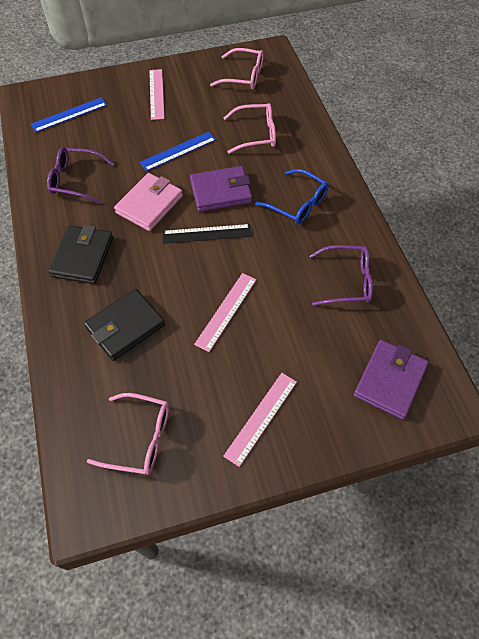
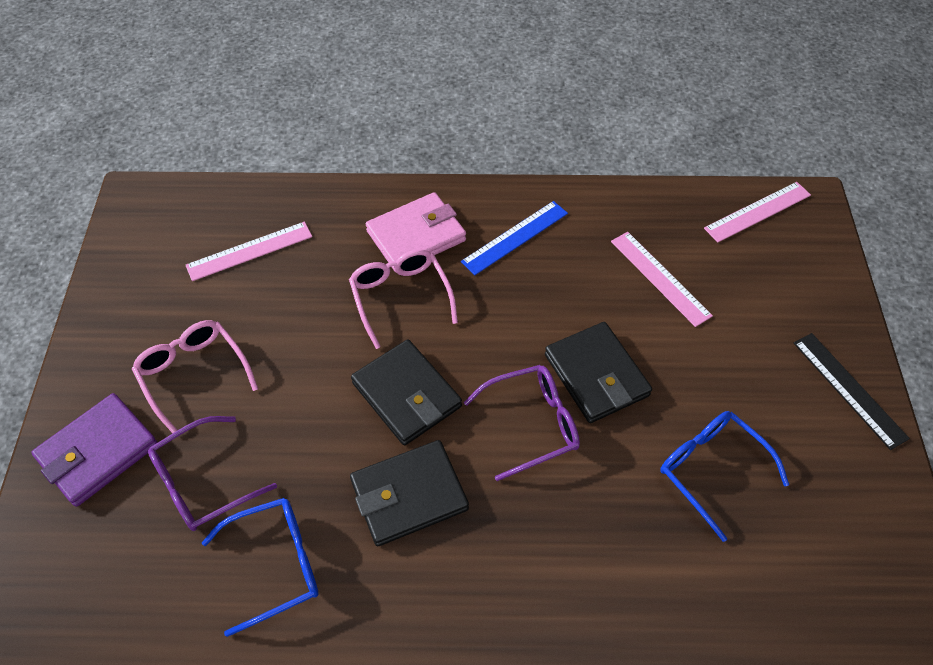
black wallet: [48,225,113,284] [84,289,165,361] = 2 -> [350,440,469,546] [351,339,462,445] [545,322,652,423] = 3
blue glasses: [255,169,329,225] = 1 -> [201,498,318,637] [660,411,789,542] = 2
blue ruler: [31,97,107,132] [140,132,216,171] = 2 -> [461,201,568,275] = 1
pink glasses: [87,393,169,475] [210,48,264,89] [224,103,276,154] = 3 -> [132,320,258,433] [349,249,458,349] = 2
purple wallet: [190,166,252,212] [354,340,429,420] = 2 -> [31,393,158,507] = 1

